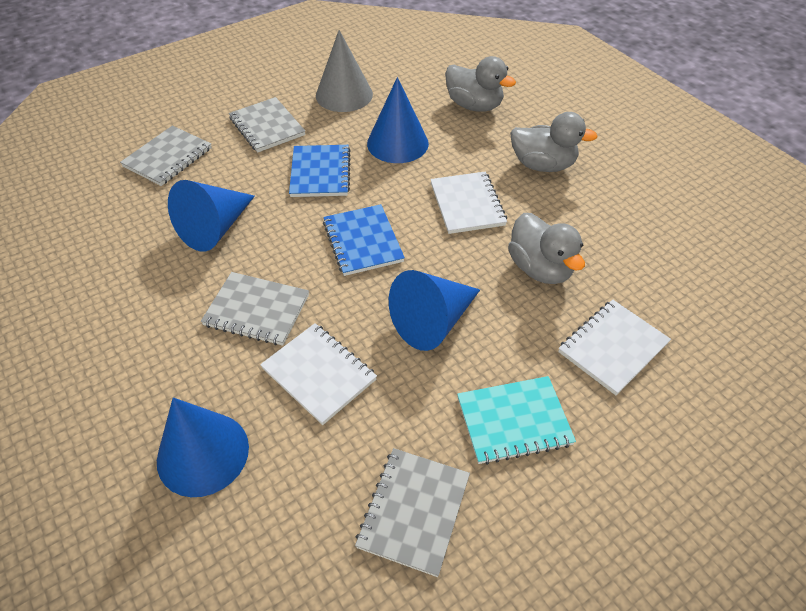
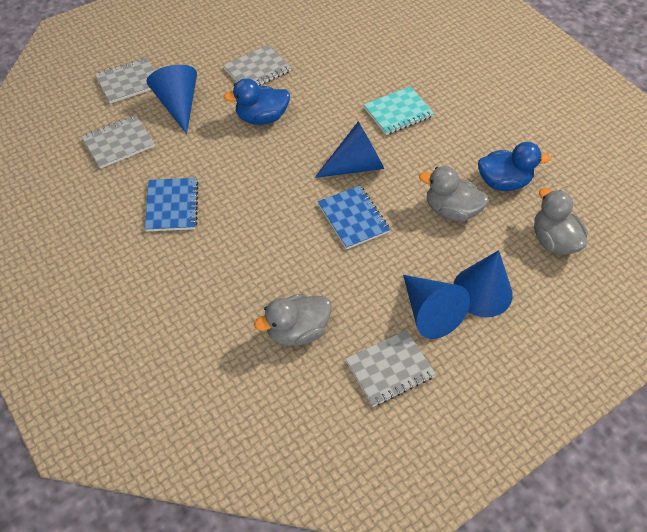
blue duck: none = 0 -> [223,78,290,125] [478,142,551,191] = 2
grey cone: [316,30,373,112] = 1 -> none = 0
white notebook: [260,323,377,425] [430,172,507,234] [558,299,671,395] = 3 -> none = 0

